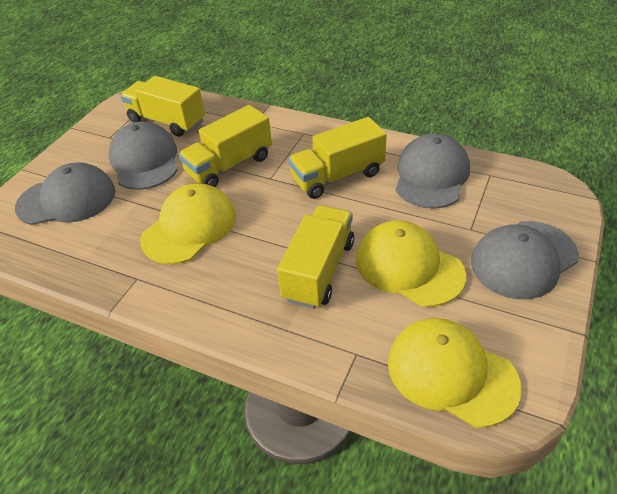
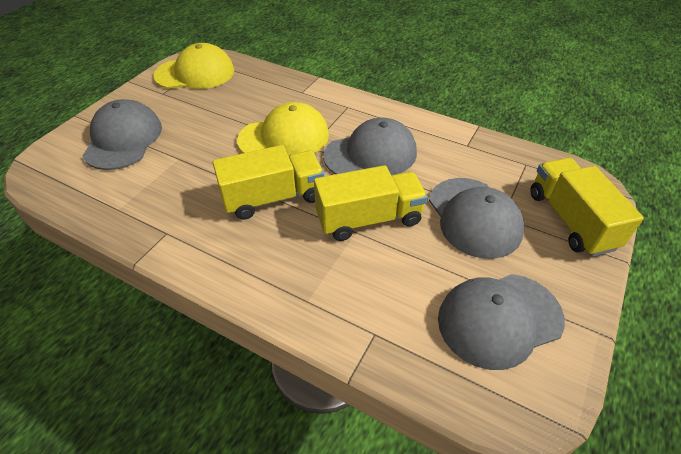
yellow cap: [140,183,236,264] [356,220,466,307] [388,318,522,427] = 3 -> [153,43,234,89] [237,102,329,156] = 2
yellow truck: [121,76,205,137] [178,105,272,187] [277,205,354,309] [288,117,387,199] = 4 -> [213,145,324,220] [314,165,428,241] [530,158,644,257] = 3

